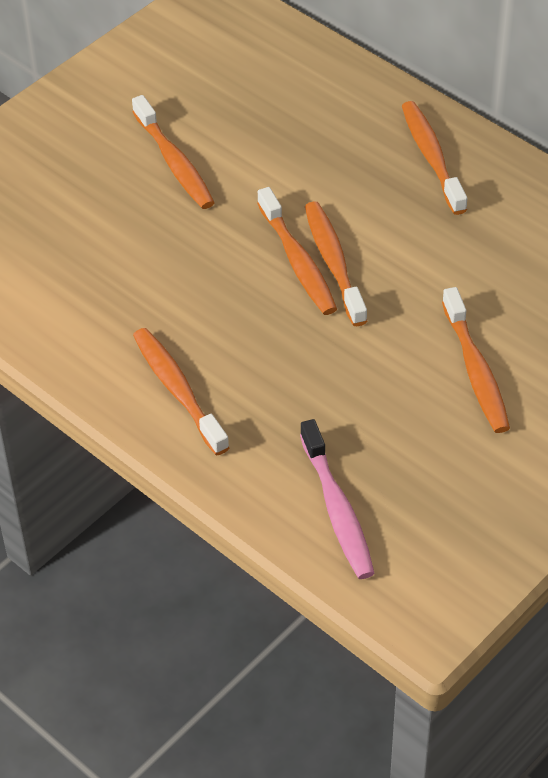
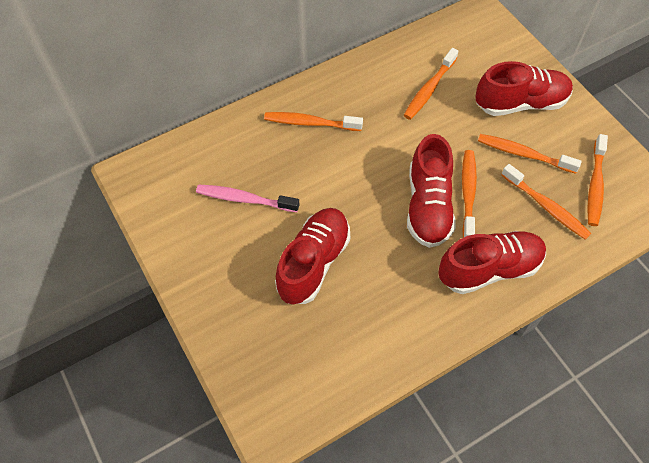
red shoe: none = 0 -> [275,208,350,304] [407,134,455,248] [438,231,546,294] [475,61,573,116] = 4

